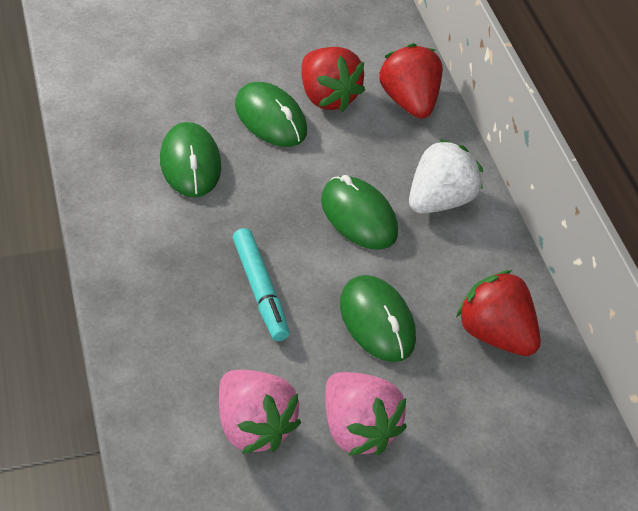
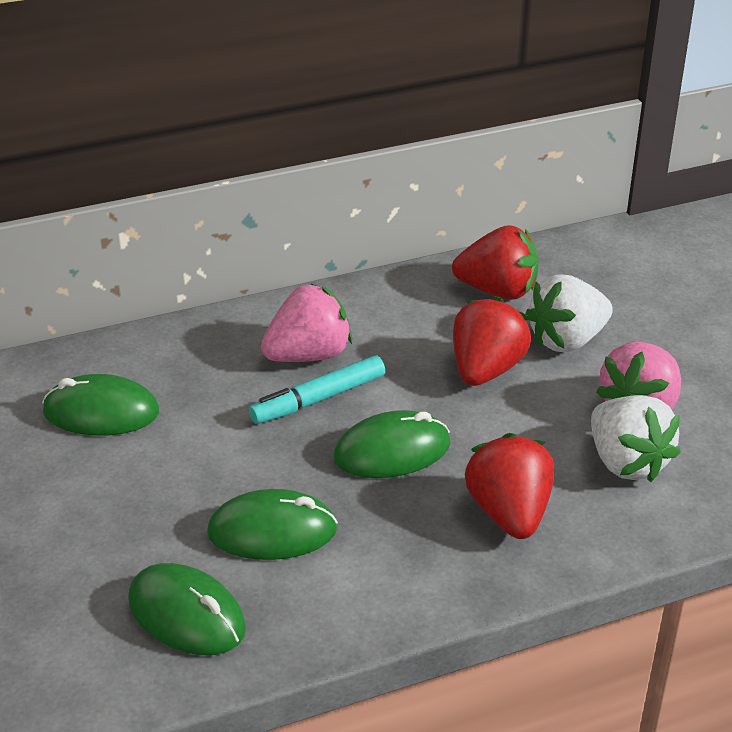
white strawberry: [409,139,483,214] = 1 -> [525,275,613,352] [591,395,681,482] = 2

